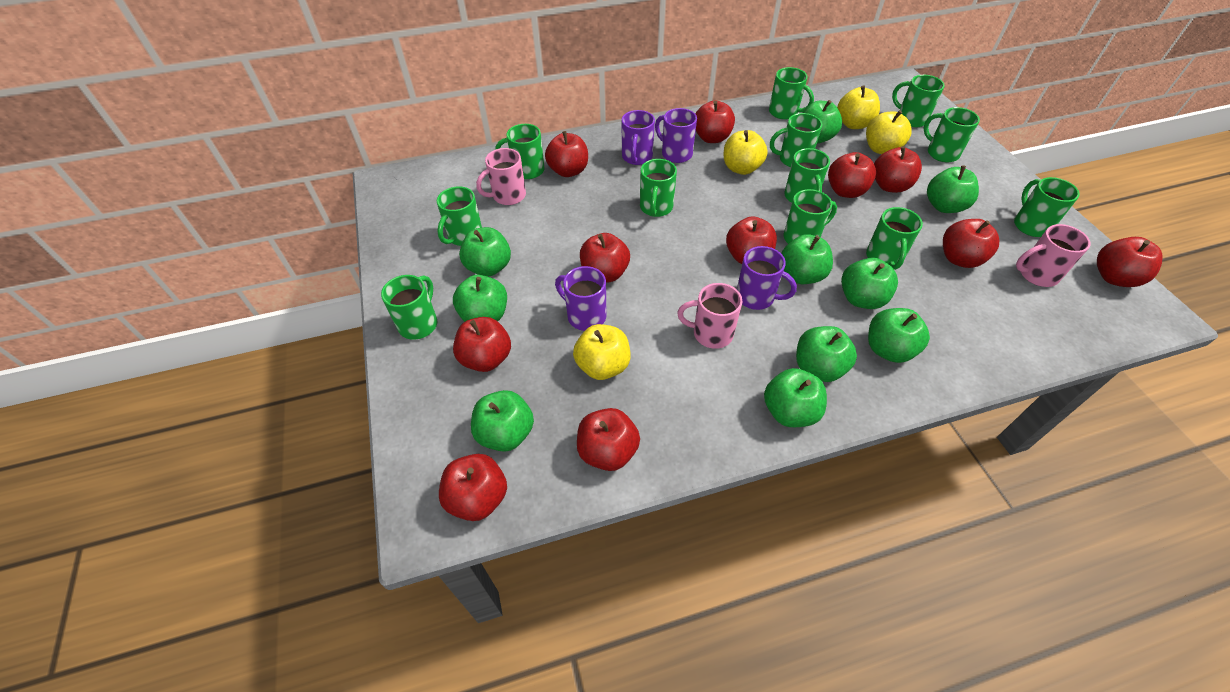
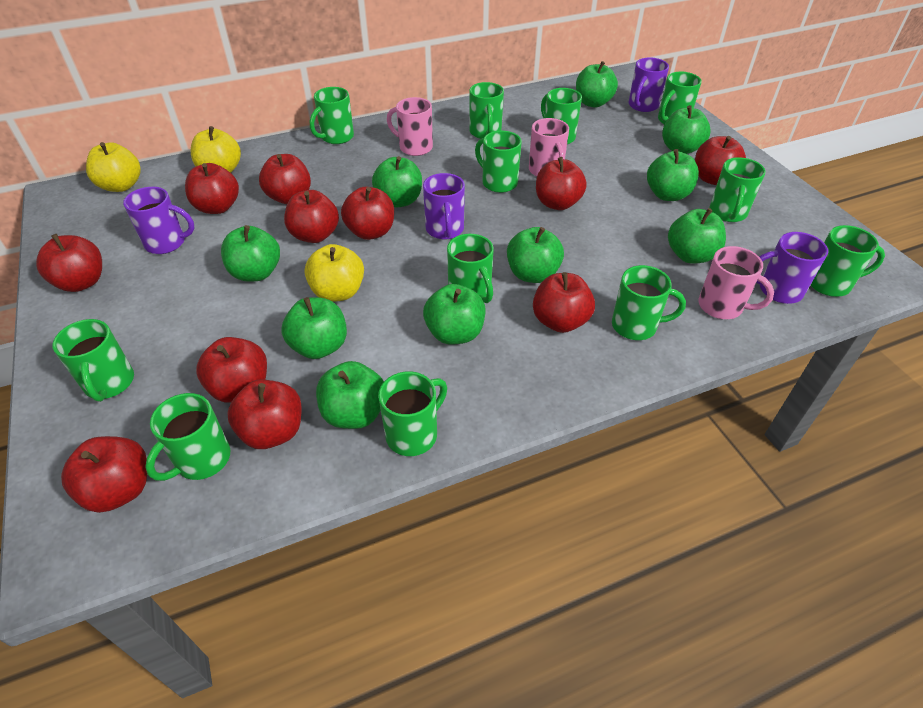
yellow apple: [573,324,631,380] [723,130,768,175] [837,85,880,129] [866,110,912,154] = 4 -> [86,142,141,192] [191,126,241,173] [304,244,364,302] = 3

